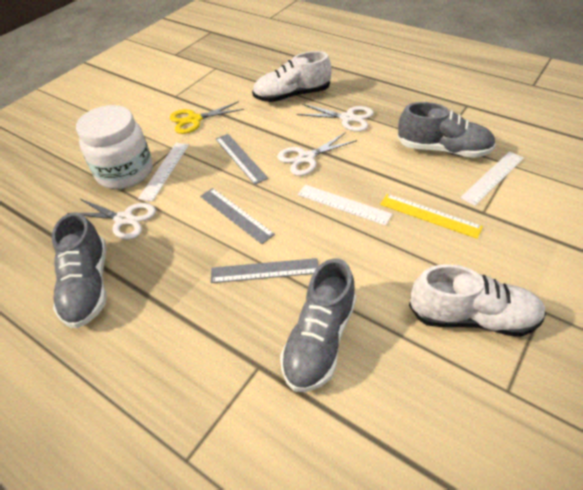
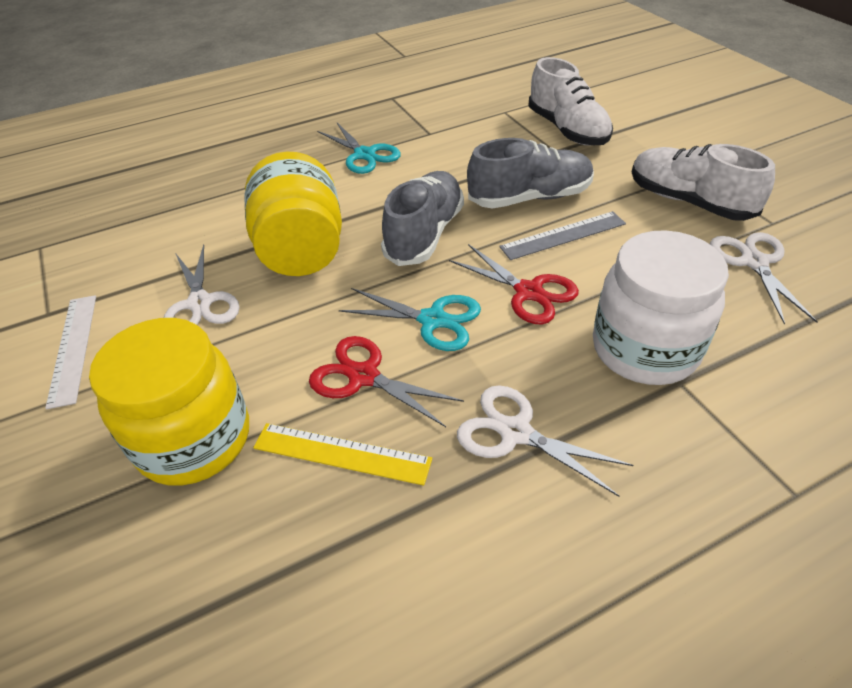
grey ruler: [200,188,275,244] [211,258,318,283] [216,134,268,185] = 3 -> [499,211,626,260] = 1
grey shoe: [52,212,107,328] [280,258,356,392] [397,102,496,158] = 3 -> [381,171,464,266] [467,138,594,208] = 2
red scissors: none = 0 -> [309,336,464,427] [449,244,579,324] = 2
turquoise scissors: none = 0 -> [317,123,401,174] [339,288,481,351] = 2
white ruler: [138,143,189,202] [298,185,392,226] [460,151,524,206] = 3 -> [45,295,96,409] = 1
yellow jar: none = 0 -> [89,318,249,486] [244,151,342,276] = 2
yellow scissors: [170,101,244,134] = 1 -> none = 0

